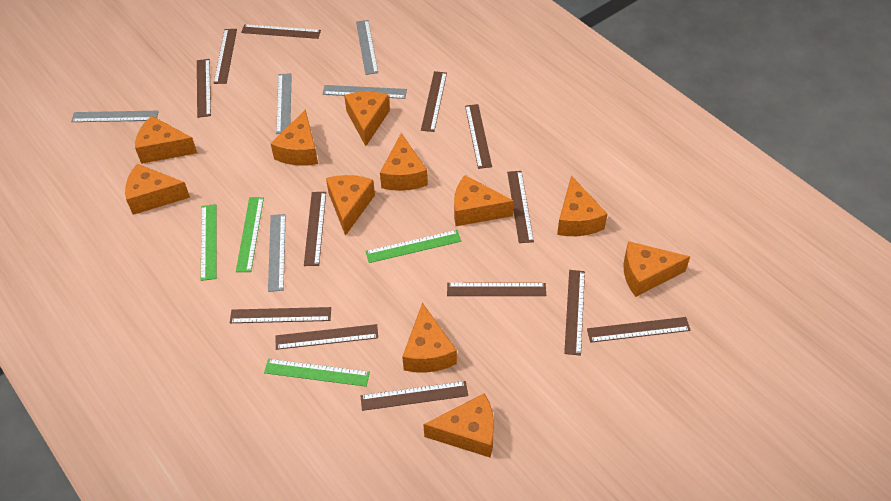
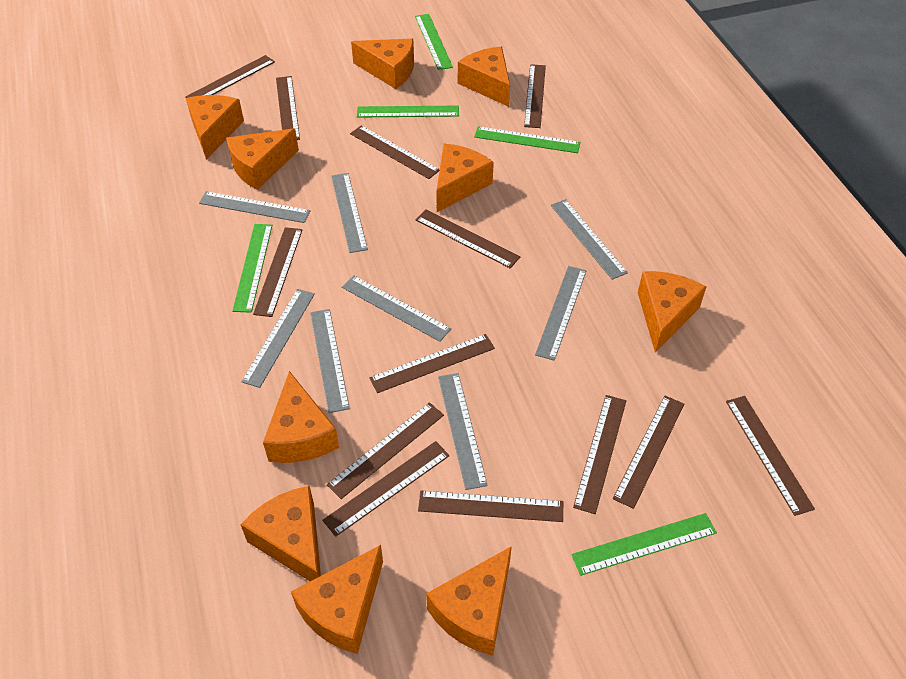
green ruler: [201,204,216,281] [236,197,264,272] [264,359,370,387] [365,230,461,263] = 4 -> [232,224,272,313] [357,106,459,118] [415,14,453,70] [474,126,580,153] [571,513,717,576] = 5
grey ruler: [71,111,159,122] [268,214,286,292] [276,73,292,134] [323,85,407,99] [356,20,378,75] = 5 -> [199,191,310,223] [241,289,315,388] [310,309,350,413] [331,173,368,253] [342,275,451,342] [438,373,488,490] [535,266,586,361] [551,199,628,280] = 8
orange cheese: [125,164,190,215] [135,116,197,164] [270,109,318,166] [326,175,375,236] [344,92,390,146] [380,133,428,191] [402,303,457,373] [423,393,494,457] [454,175,514,226] [557,175,607,236] [623,241,690,297] = 11 -> [186,95,244,160] [226,128,299,190] [240,486,321,581] [263,371,339,463] [291,545,383,654] [351,39,414,89] [426,546,512,656] [436,144,494,212] [458,47,510,107] [638,271,706,353] = 10

